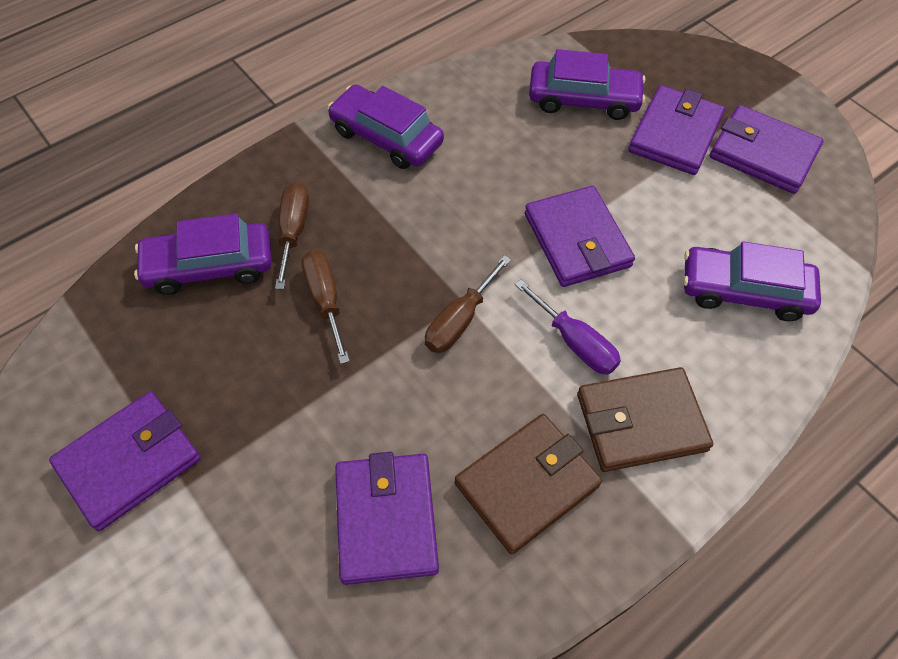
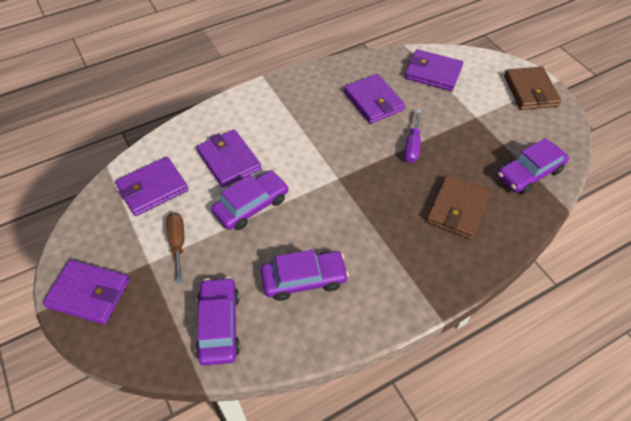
brown screwdriver: [275,182,309,290] [302,250,350,364] [425,255,511,353] = 3 -> [166,212,184,283] = 1

